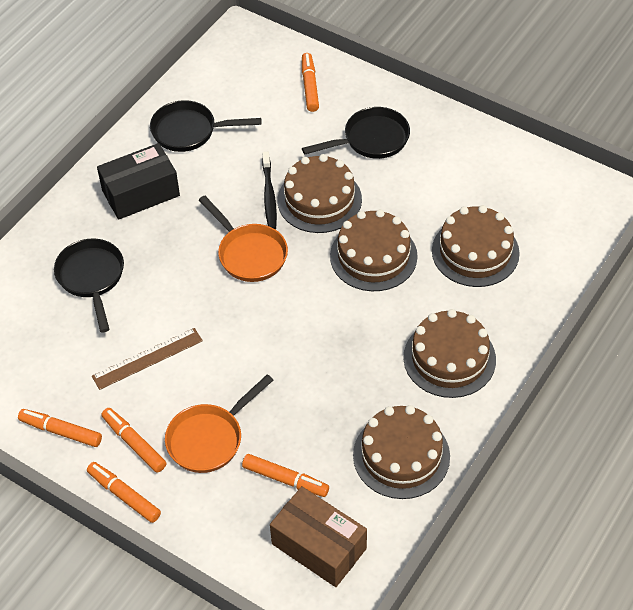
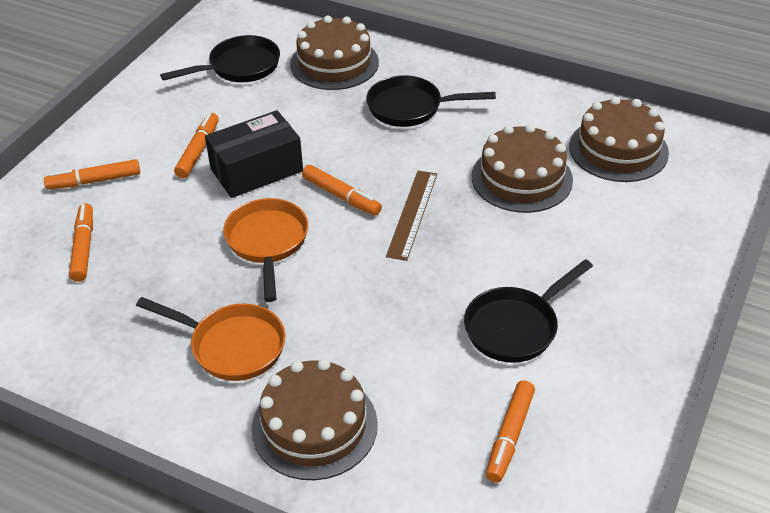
black toothbrush: [262,152,277,229] = 1 -> none = 0
brown box: [270,486,367,587] = 1 -> none = 0
brown cake: [277,154,362,233] [330,209,418,291] [353,405,450,499] [403,309,496,398] [432,205,520,287] = 5 -> [252,359,378,480] [290,16,379,90] [472,124,573,213] [569,96,669,182] = 4

